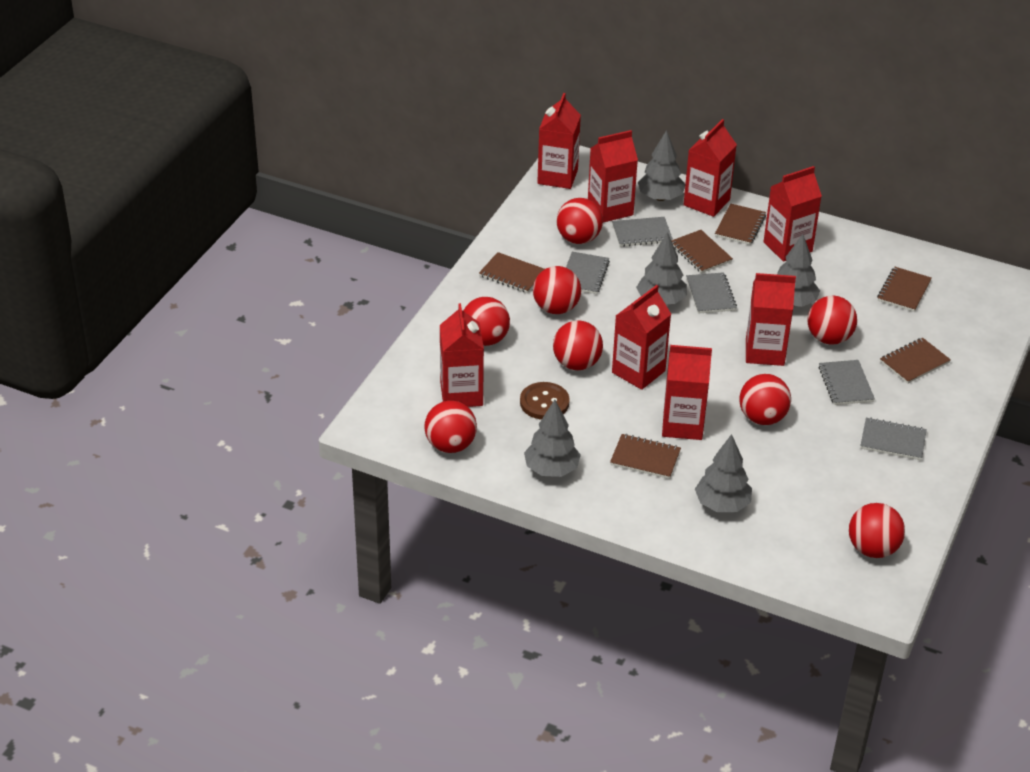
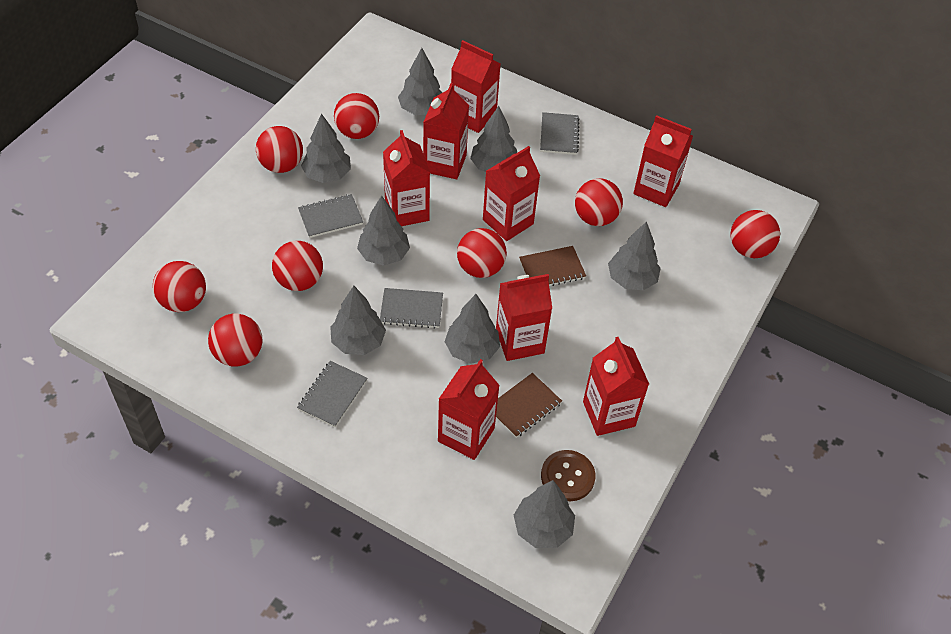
brown notebook: [479,252,545,293] [610,434,681,479] [671,230,733,273] [715,203,766,245] [877,267,932,312] [880,338,951,384] = 6 -> [496,373,562,438] [519,246,586,286] = 2
grey notebook: [566,252,610,294] [612,217,673,247] [686,272,737,314] [818,360,875,405] [860,417,927,460] = 5 -> [297,361,367,427] [298,194,363,238] [380,288,443,329] [540,112,580,155] = 4
grey tree: [524,400,581,477] [636,232,687,304] [638,130,685,201] [695,434,752,512] [777,234,820,307] = 5 -> [301,113,351,183] [330,286,386,355] [357,195,410,266] [398,48,443,115] [445,294,500,364] [470,106,517,172] [514,480,575,548] [608,221,661,290] = 8

